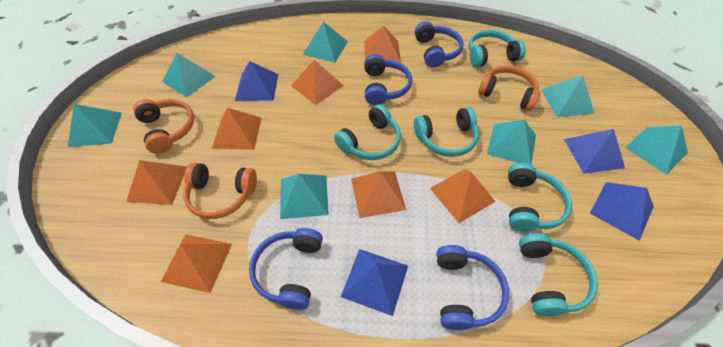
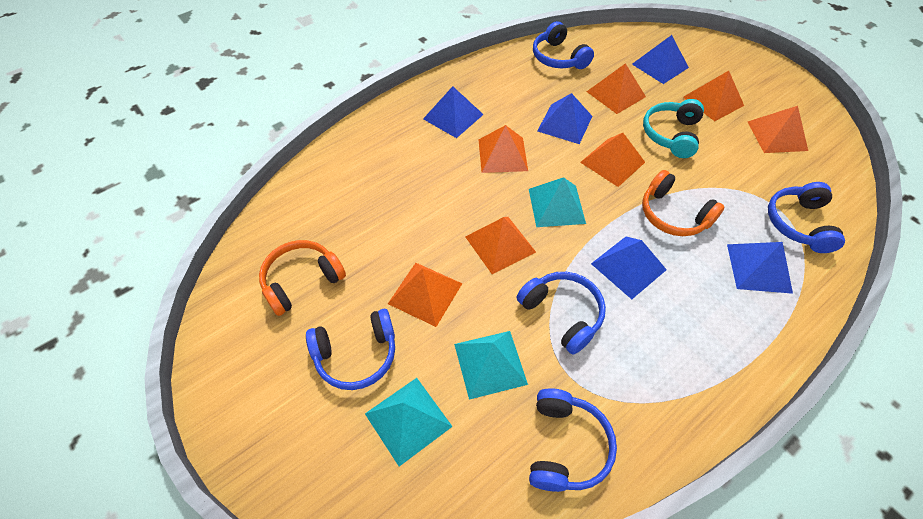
blue headphones: [249,228,323,310] [364,54,412,105] [415,21,464,67] [436,245,509,330] = 4 -> [306,309,395,390] [517,272,606,354] [529,388,617,492] [533,21,594,69] [768,182,845,253] = 5
blue pyramid: [235,61,278,101] [341,249,408,316] [564,129,625,174] [590,182,654,241] = 4 -> [423,86,484,138] [537,93,592,144] [591,237,667,299] [632,35,689,84] [727,242,793,294] = 5
orange headphones: [133,99,194,154] [183,162,257,219] [478,65,540,111] = 3 -> [259,240,346,316] [642,170,724,236] = 2
turquoise headphones: [334,104,401,160] [414,107,479,157] [469,30,526,67] [508,163,572,232] [519,233,598,316] = 5 -> [643,99,704,158] = 1
turquoise pyramid: [68,104,122,147] [162,53,216,97] [280,174,329,219] [303,22,348,62] [487,120,536,164] [541,75,595,117] [625,125,688,175] = 7 -> [365,378,453,466] [454,331,528,400] [529,177,586,227] = 3

